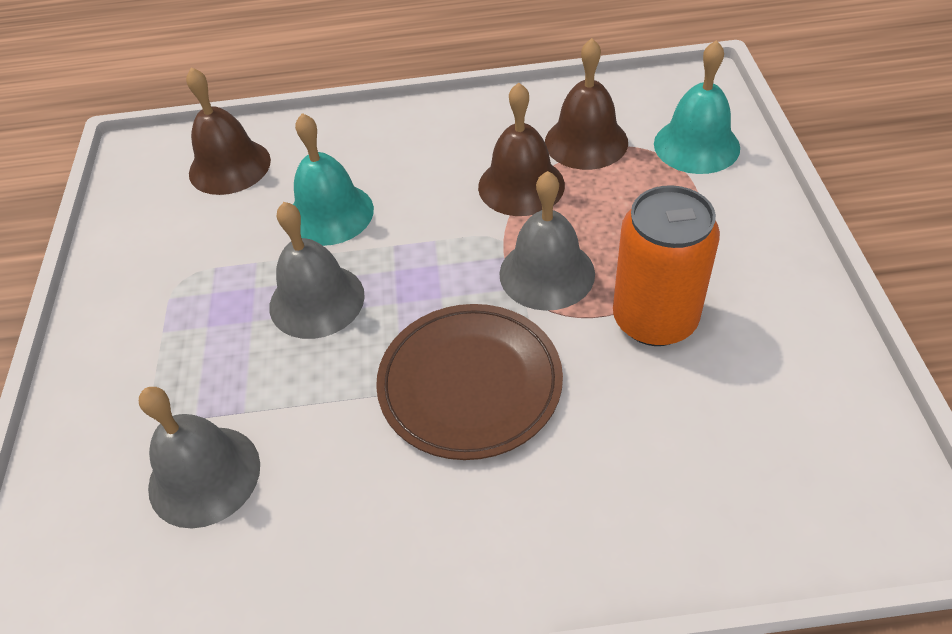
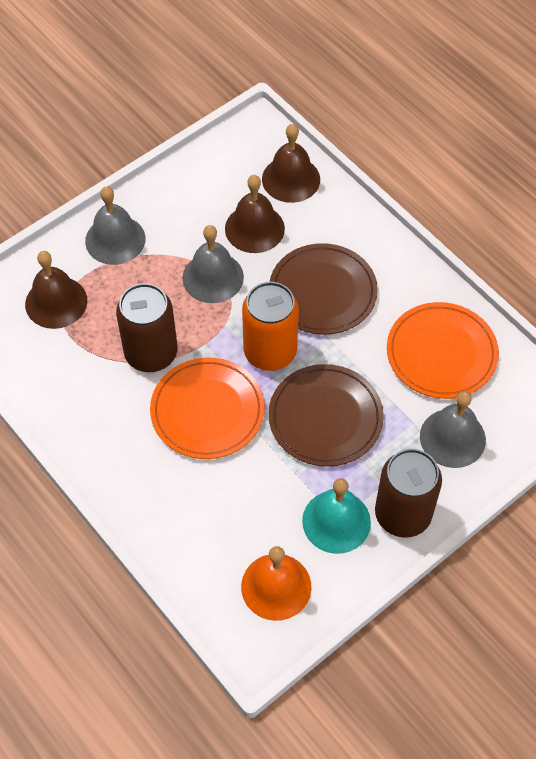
brown can: none = 0 -> [116,283,177,372] [375,449,442,538] = 2
brown plate: [376,304,563,460] = 1 -> [268,364,384,467] [270,243,378,335] = 2
orange bell: none = 0 -> [241,546,311,621] = 1
orange plate: none = 0 -> [150,358,265,459] [387,302,499,399] = 2
turquoise bell: [293,113,374,246] [654,40,740,174] = 2 -> [302,478,371,554] = 1

